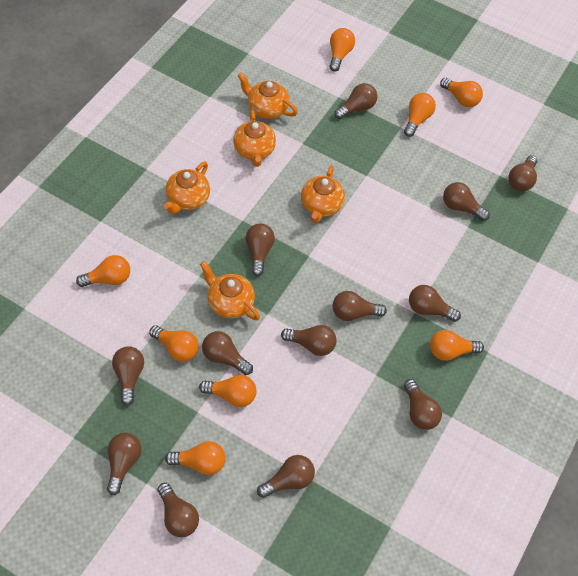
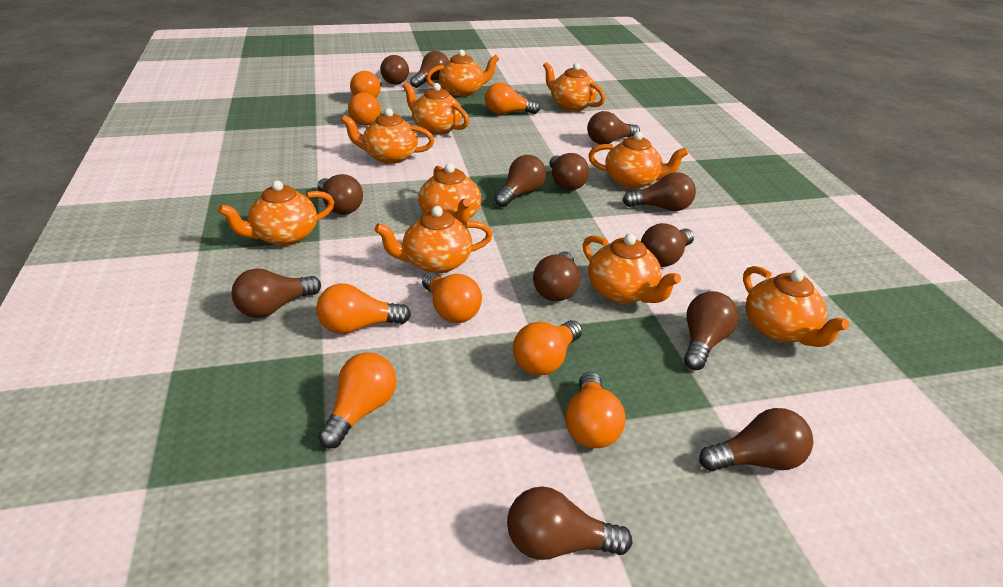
orange teapot: [164,161,210,214] [200,261,260,320] [233,110,276,167] [238,72,298,119] [301,165,345,223] = 5 -> [218,180,334,246] [341,108,434,164] [374,206,493,274] [403,82,469,135] [418,163,481,225] [426,50,499,97] [543,62,605,111] [583,234,681,304] [588,132,688,189] [743,266,849,347] = 10

